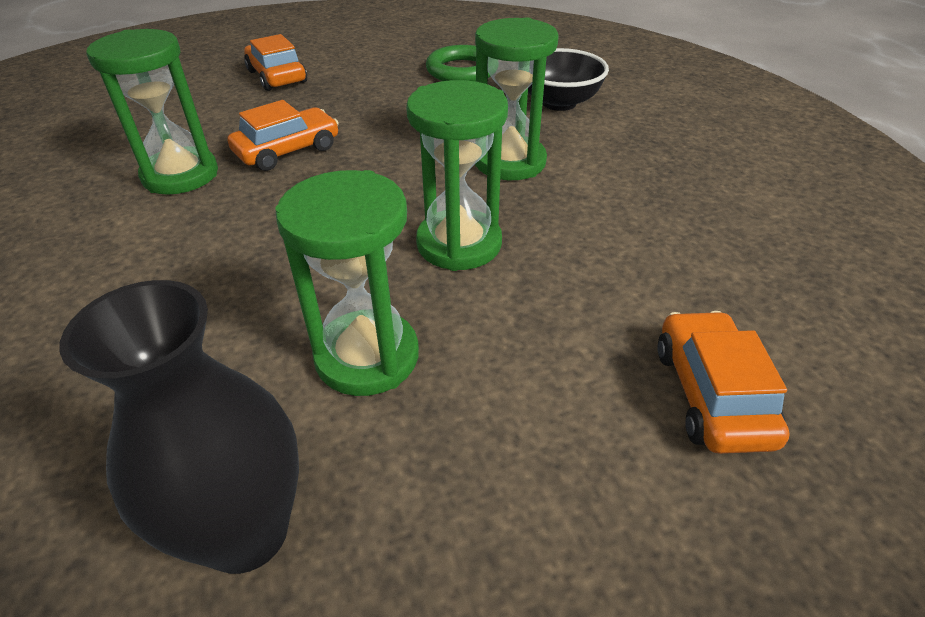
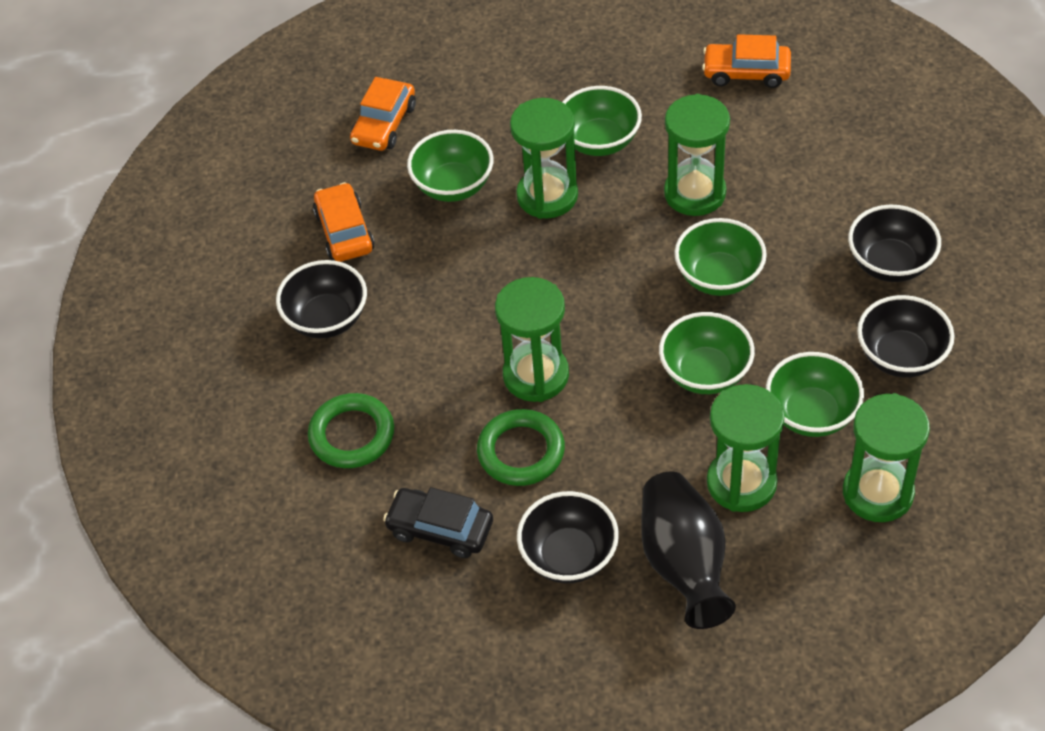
black bowl: [528,48,609,111] = 1 -> [276,260,367,339] [517,491,619,583] [848,205,941,282] [857,295,954,378] = 4
black car: none = 0 -> [383,487,493,558] = 1
green bowl: none = 0 -> [407,130,494,202] [562,86,642,156] [659,312,755,394] [674,218,767,296] [766,352,864,437] = 5
green hourglass: [86,29,218,195] [275,170,419,396] [406,80,508,271] [475,18,559,180] = 4 -> [495,277,569,402] [510,98,578,219] [664,94,730,216] [707,384,785,512] [843,393,930,522] = 5
green ring: [426,45,491,81] = 1 -> [308,393,394,468] [477,409,565,486] = 2

